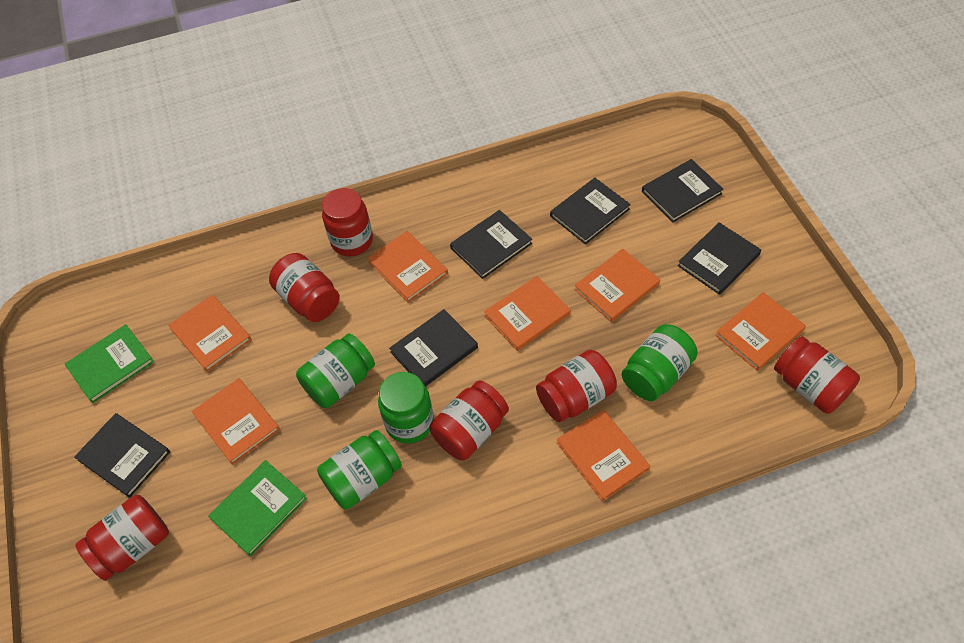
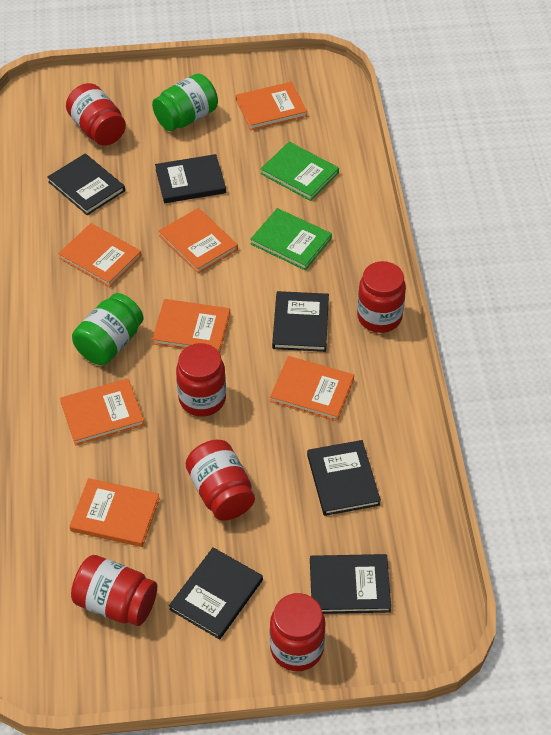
green jar: [296,333,375,408] [317,430,402,509] [378,372,434,444] [622,324,698,401] = 4 -> [72,293,144,365] [152,73,218,131] = 2

